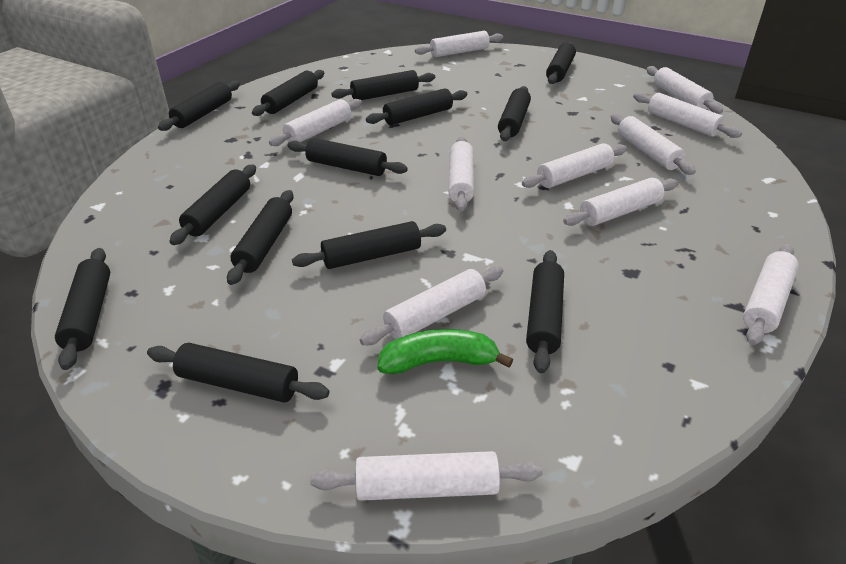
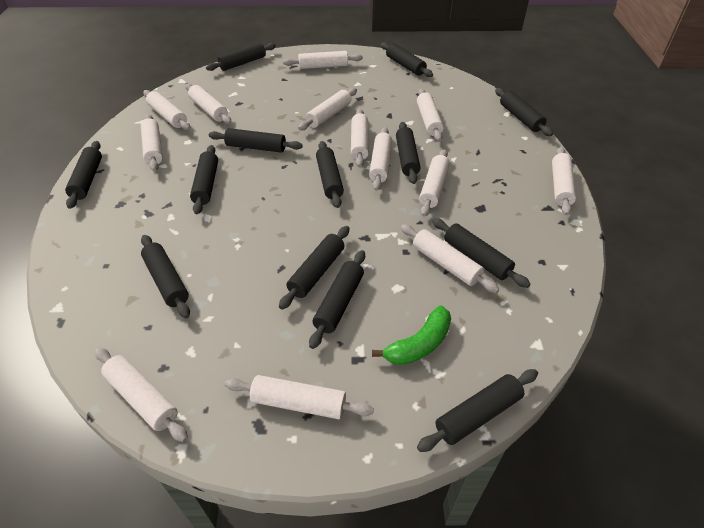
white rolling pin: [269,99,362,146] [310,451,543,501] [360,266,503,345] [415,31,503,57] [448,137,474,211] [522,143,627,188] [563,178,678,226] [611,114,696,175] [633,92,742,138] [646,66,723,114] [743,244,799,345] = 11 -> [95,347,188,442] [141,114,163,171] [143,90,190,130] [185,84,232,124] [225,375,374,419] [283,51,363,69] [298,88,357,130] [351,109,369,167] [369,127,392,191] [401,224,499,293] [417,89,444,142] [419,149,450,217] [552,147,576,215] = 13

